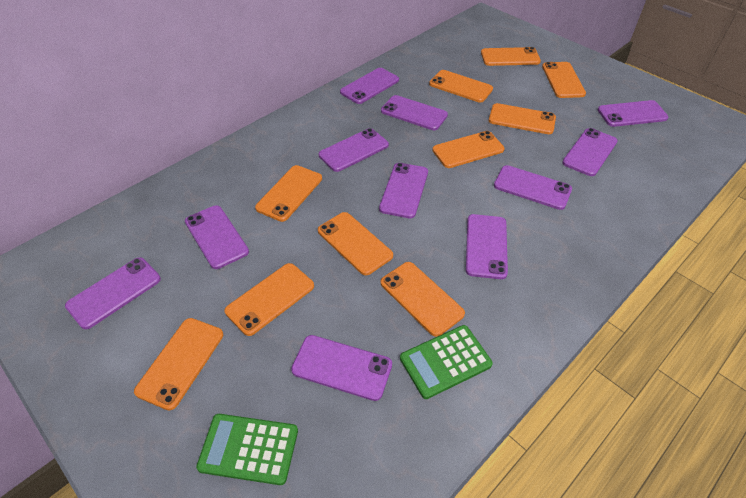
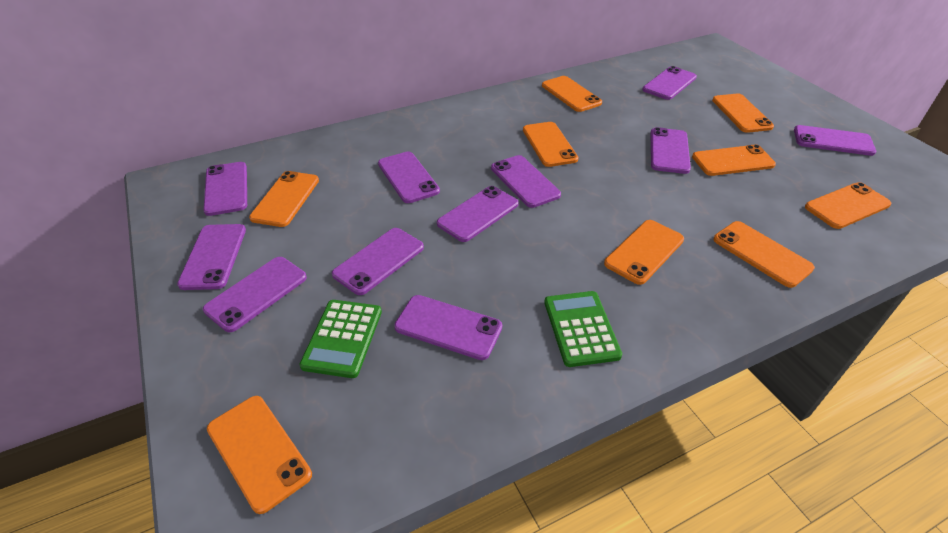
orange phone: [134,318,223,410] [224,263,314,336] [255,165,322,222] [318,212,393,276] [381,262,465,337] [429,70,493,103] [432,131,504,168] [481,47,541,66] [489,103,556,134] [542,62,586,98] = 10 -> [207,396,312,514] [249,171,319,227] [523,122,579,167] [542,76,602,112] [604,220,684,285] [692,144,776,176] [712,93,774,133] [713,221,815,288] [805,182,891,229] = 9

